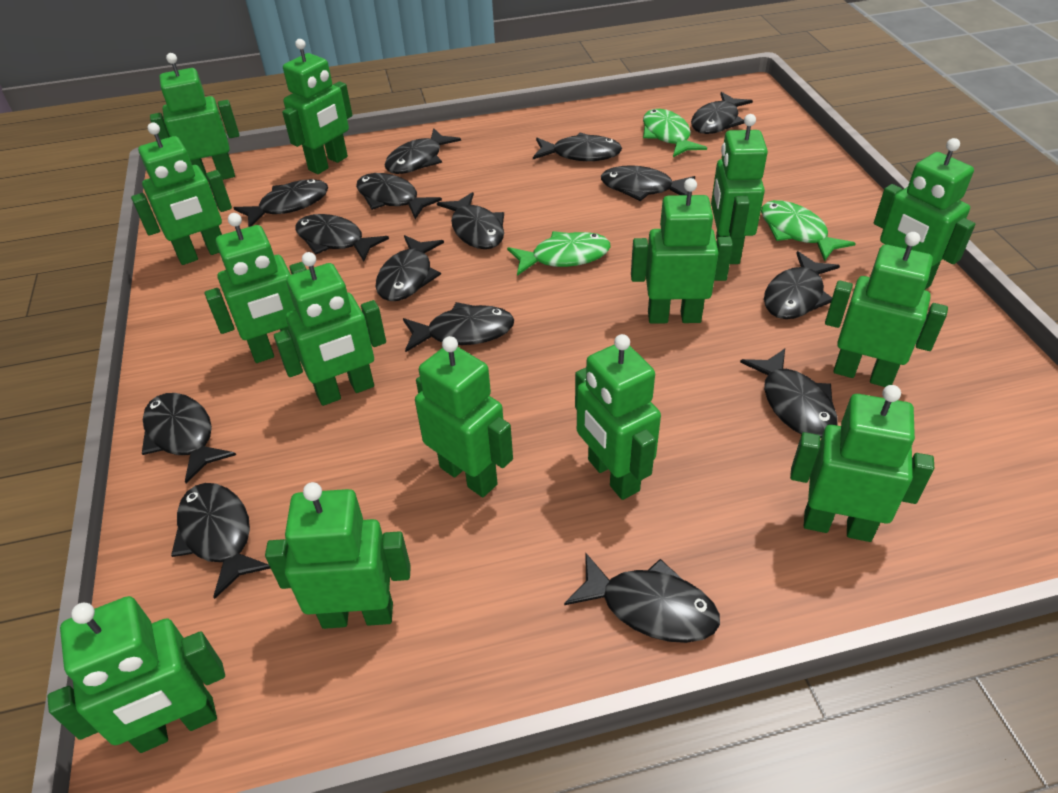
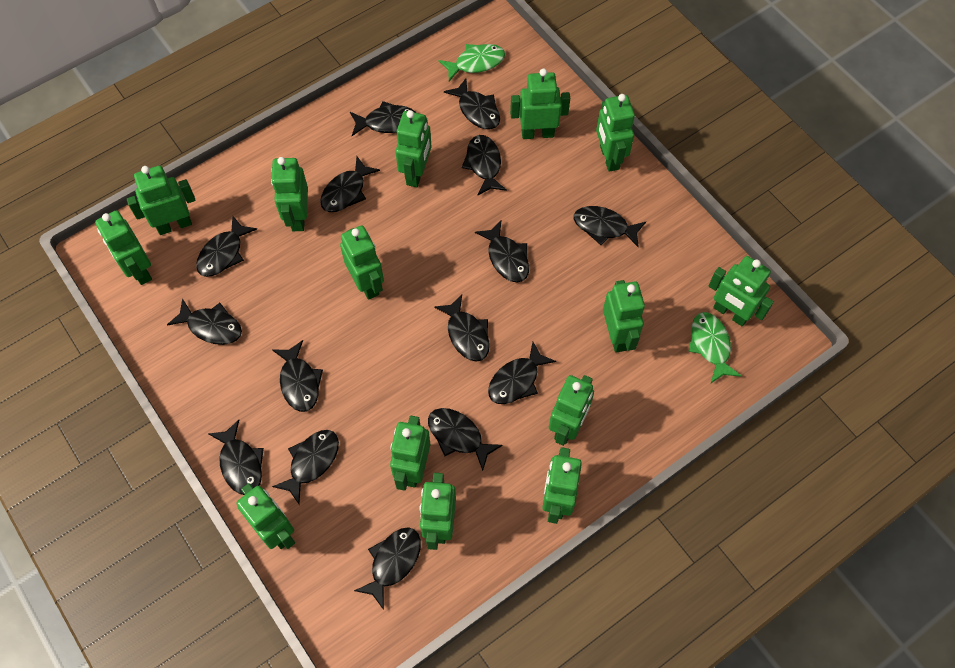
green fish: [507,231,611,276] [643,109,707,157] [761,200,856,261] = 3 -> [439,44,505,81] [688,312,741,384] = 2

